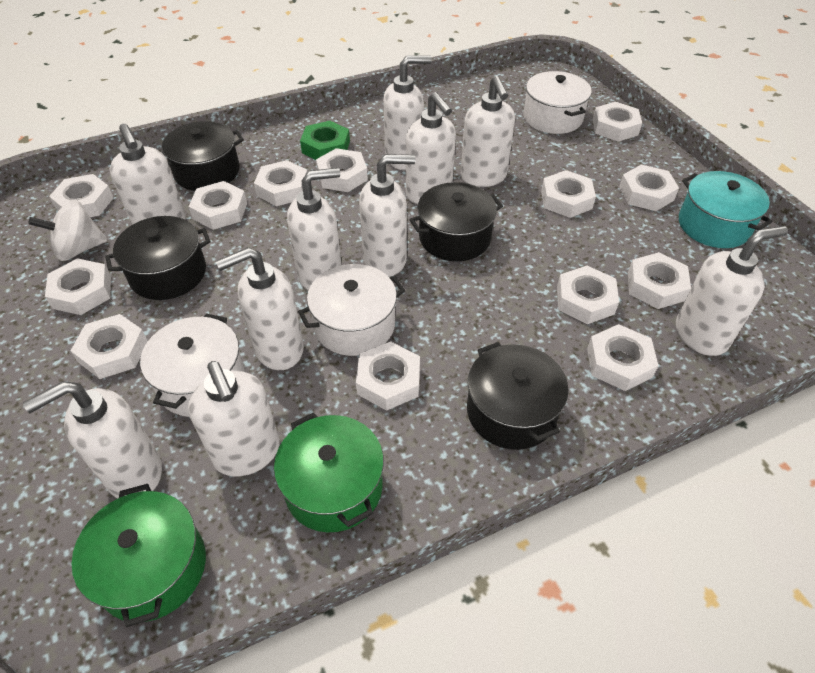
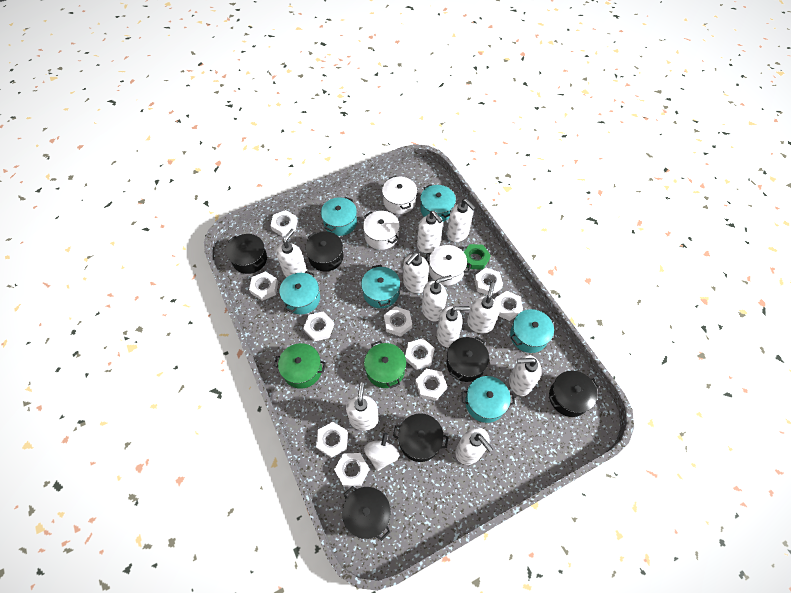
black pot: [105,216,210,300] [161,121,244,191] [410,182,503,261] [467,342,569,450] = 4 -> [226,234,267,274] [305,232,343,271] [342,486,391,541] [393,413,448,462] [446,336,489,382] [549,371,599,417] = 6
turquoise pot: [679,171,772,248] = 1 -> [280,271,320,315] [321,197,357,236] [361,265,400,308] [420,184,456,222] [462,376,515,423] [510,309,555,353] = 6
white nut: [45,258,111,315] [49,174,113,217] [71,314,148,379] [189,181,247,230] [254,160,307,206] [316,148,368,192] [356,341,420,411] [541,170,596,218] [557,266,619,324] [587,324,658,391] [593,102,642,142] [619,164,679,211] [628,252,691,309] = 13 -> [249,271,278,301] [270,210,298,237] [303,311,334,342] [316,422,348,458] [334,453,370,487] [384,306,412,337] [405,338,435,370] [415,369,447,401] [474,268,503,295] [494,291,523,321] = 10

